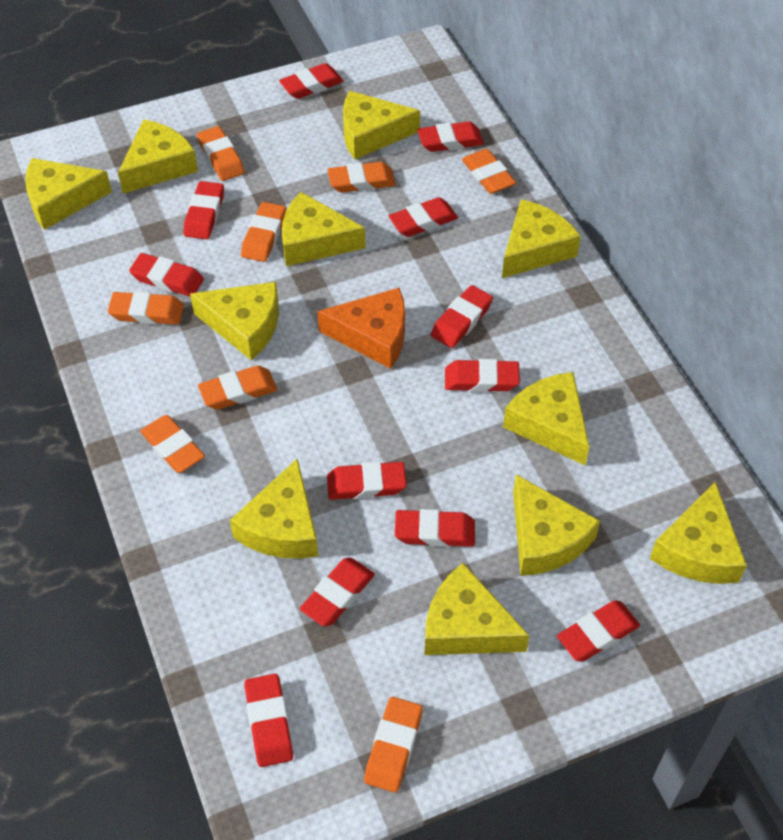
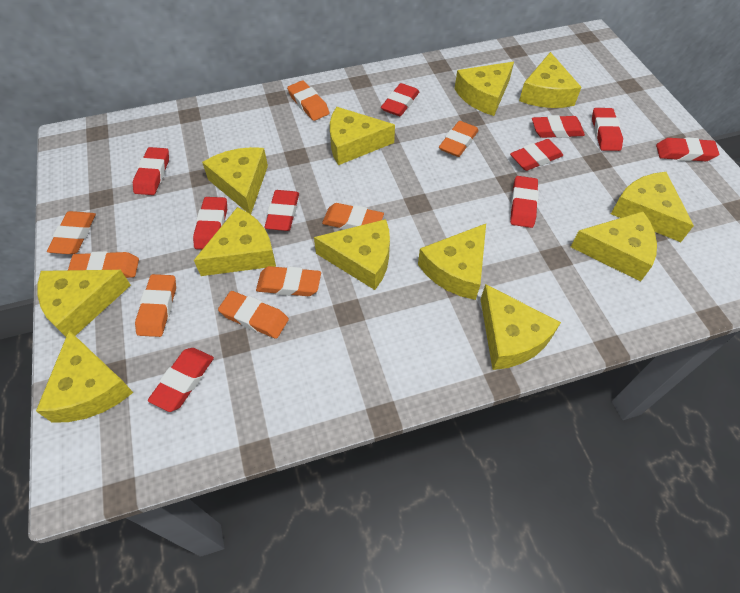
orange cheese: [317,288,405,369] = 1 -> none = 0
red eraser: [129,253,204,297] [183,181,224,239] [244,674,293,767] [279,63,344,99] [300,558,375,627] [327,462,407,500] [389,197,458,237] [395,509,475,547] [418,121,484,152] [431,285,493,348] [445,359,520,392] [557,600,640,661] = 12 -> [133,147,169,195] [148,348,214,412] [193,197,227,249] [265,190,299,231] [381,83,419,116] [510,139,563,171] [510,176,539,228] [532,115,585,138] [592,108,623,151] [656,137,719,161] = 10
yellow cheese: [25,158,112,230] [118,119,198,194] [190,282,279,360] [230,458,318,559] [282,192,366,266] [343,91,420,160] [424,563,530,655] [502,199,581,278] [503,372,590,465] [513,474,600,576] [650,482,747,584] = 11 -> [36,331,134,423] [37,270,131,337] [194,207,276,276] [202,147,268,214] [314,219,390,290] [330,107,395,165] [418,224,486,300] [455,62,514,116] [481,284,561,370] [519,52,581,108] [571,211,657,281] [611,172,694,242] = 12

